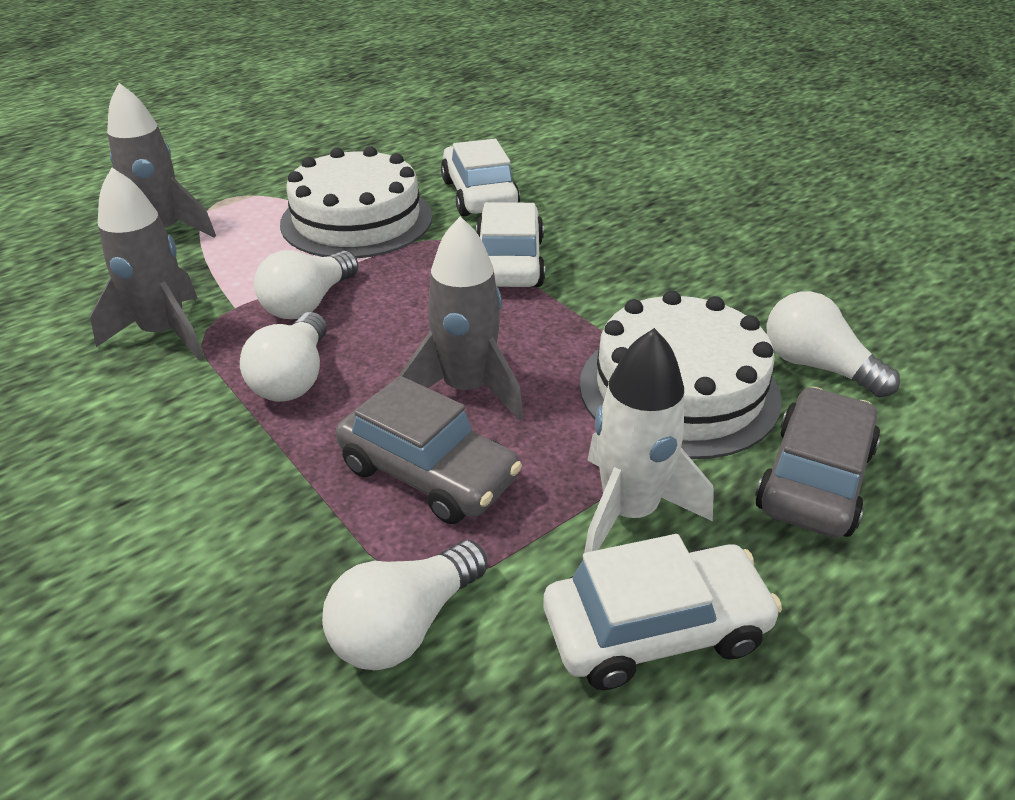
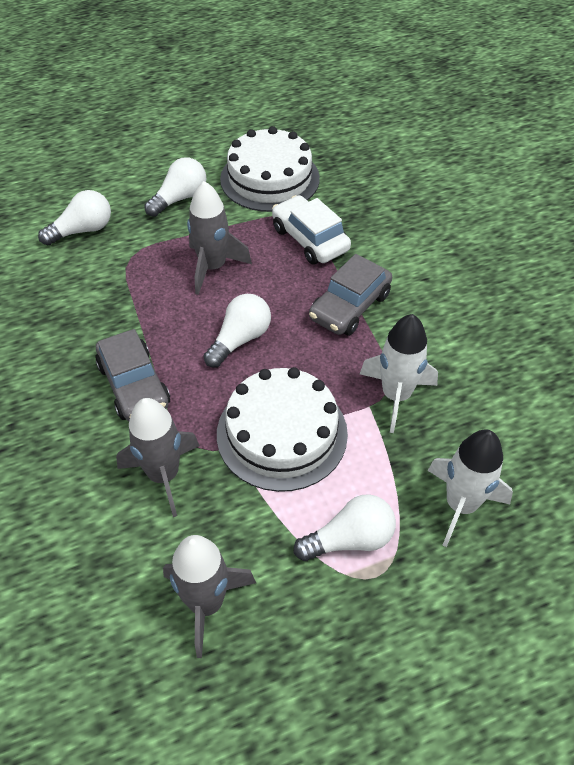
white car: [441,139,520,216] [476,202,545,287] [544,534,782,690] = 3 -> [272,195,351,265] = 1
white rocket: [584,328,714,553] = 1 -> [360,314,438,433] [428,430,513,547] = 2

